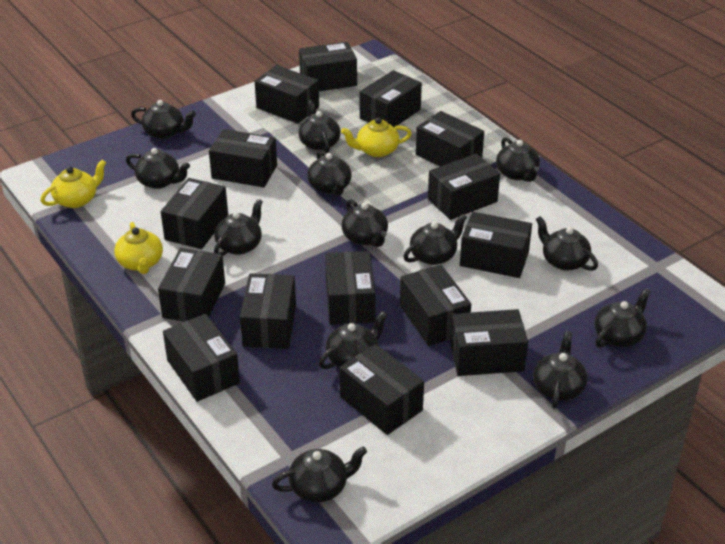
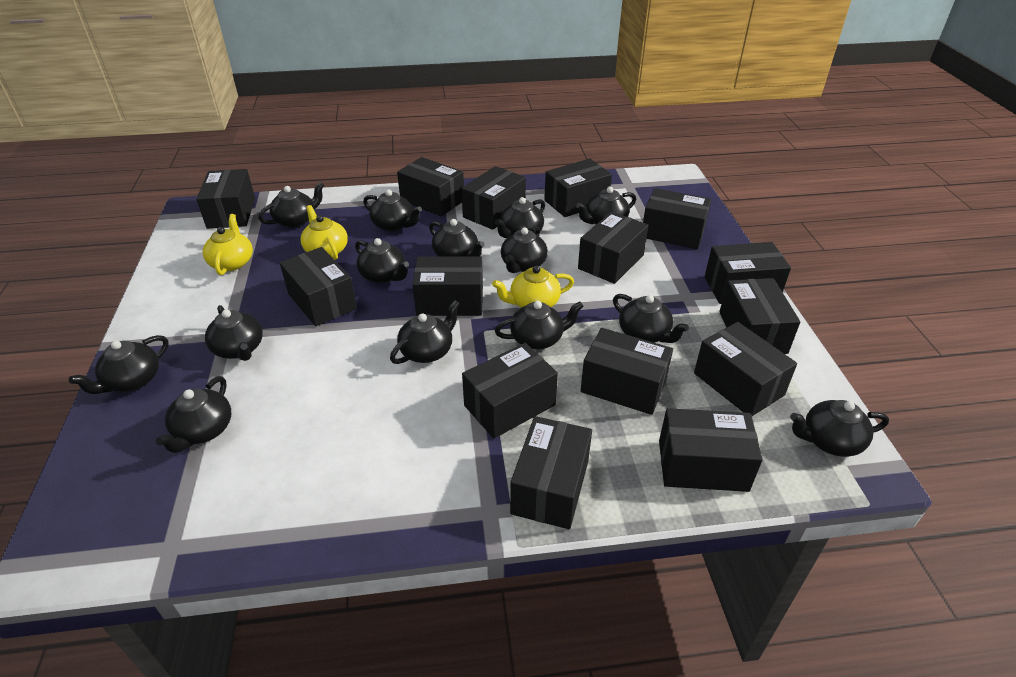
black teapot: [126,148,190,189] [131,100,196,139] [214,199,263,256] [272,447,367,502] [298,100,341,153] [307,150,351,196] [319,311,387,369] [341,199,388,247] [403,214,467,265] [496,137,540,182] [533,331,587,409] [536,216,598,271] [595,288,651,348] = 13 -> [69,335,169,394] [156,376,231,453] [205,305,263,361] [258,182,324,228] [355,238,409,283] [363,189,422,232] [390,300,460,364] [429,219,485,256] [495,197,545,238] [495,301,583,349] [501,226,548,273] [576,187,636,224] [613,294,689,343] [790,400,889,457] = 14

